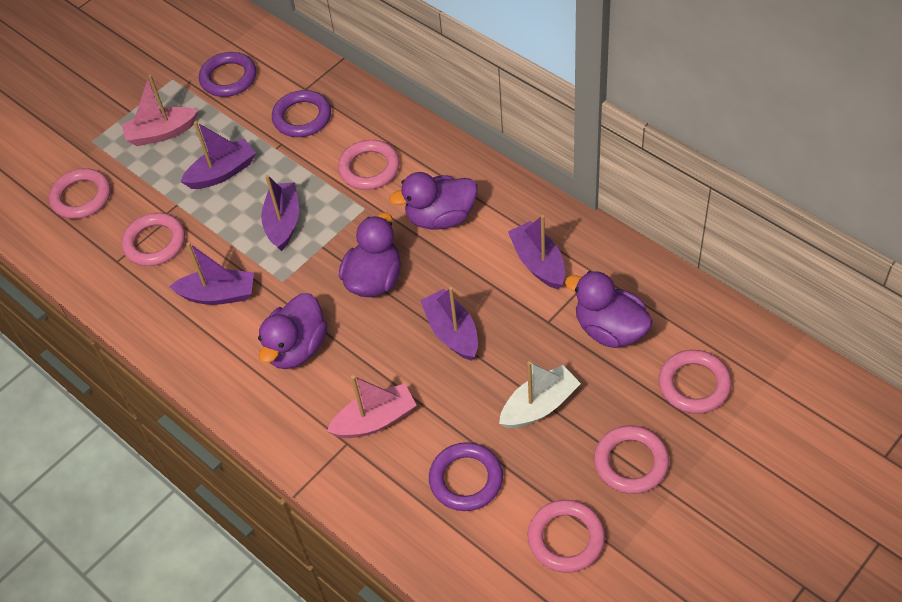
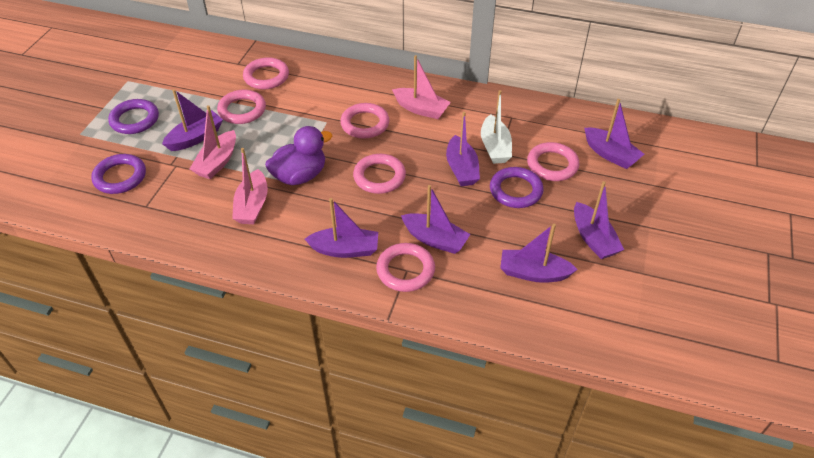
pink boat: [121,75,198,146] [327,375,417,438] = 2 -> [190,105,236,179] [232,148,268,224] [392,55,451,119] = 3
purple boat: [169,242,254,305] [181,121,256,189] [261,175,299,251] [420,287,478,361] [508,215,565,289] = 5 -> [162,89,223,151] [305,198,378,258] [401,185,470,254] [446,112,480,186] [500,224,578,283] [574,181,624,259] [584,99,644,169] = 7
purple duck: [258,293,327,369] [339,212,401,297] [389,172,478,229] [565,271,653,348] = 4 -> [265,126,332,185] = 1

